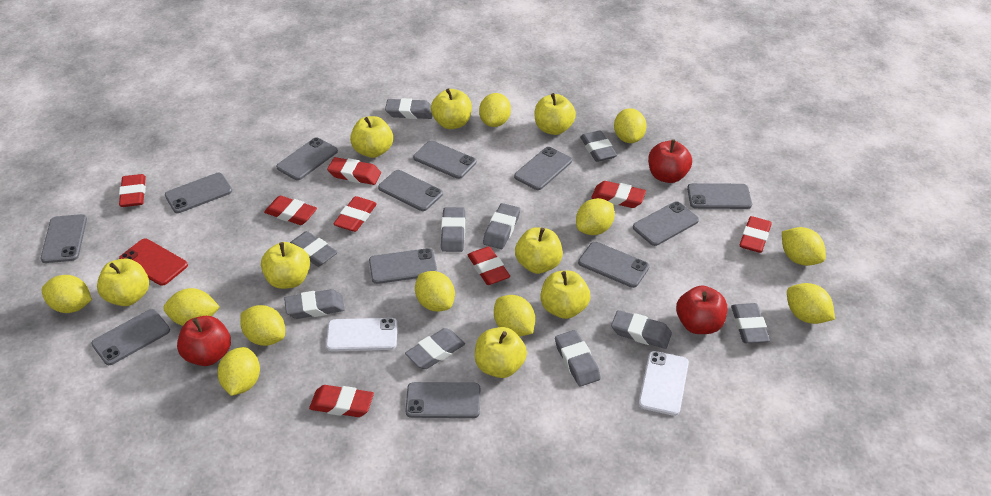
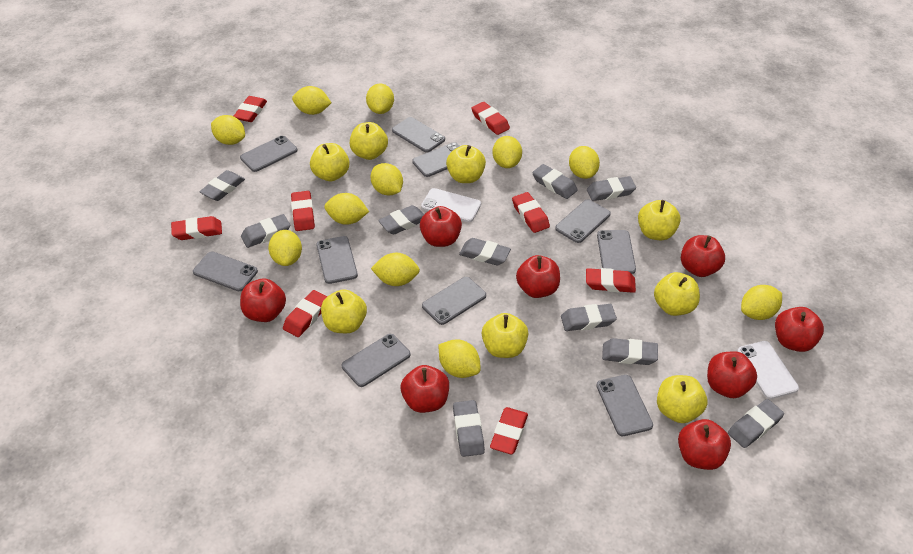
grey phone: [41,214,87,263] [91,309,170,365] [165,173,232,213] [276,137,338,180] [369,248,437,284] [378,170,443,211] [405,382,480,418] [413,140,476,179] [514,147,572,190] [578,242,649,288] [633,201,699,246] [687,183,752,209] = 12 -> [193,252,258,291] [240,136,298,172] [316,236,358,284] [342,334,411,387] [392,117,445,152] [412,142,460,177] [422,277,486,325] [555,199,611,243] [596,375,653,436] [597,230,636,274] = 10
red apple: [177,316,231,366] [648,139,692,183] [676,285,727,334] = 3 -> [240,279,286,322] [401,365,449,413] [420,206,462,247] [516,255,560,298] [678,419,731,470] [681,235,725,277] [707,351,757,398] [775,307,824,352] = 8
red phone: [119,239,188,286] = 1 -> none = 0

